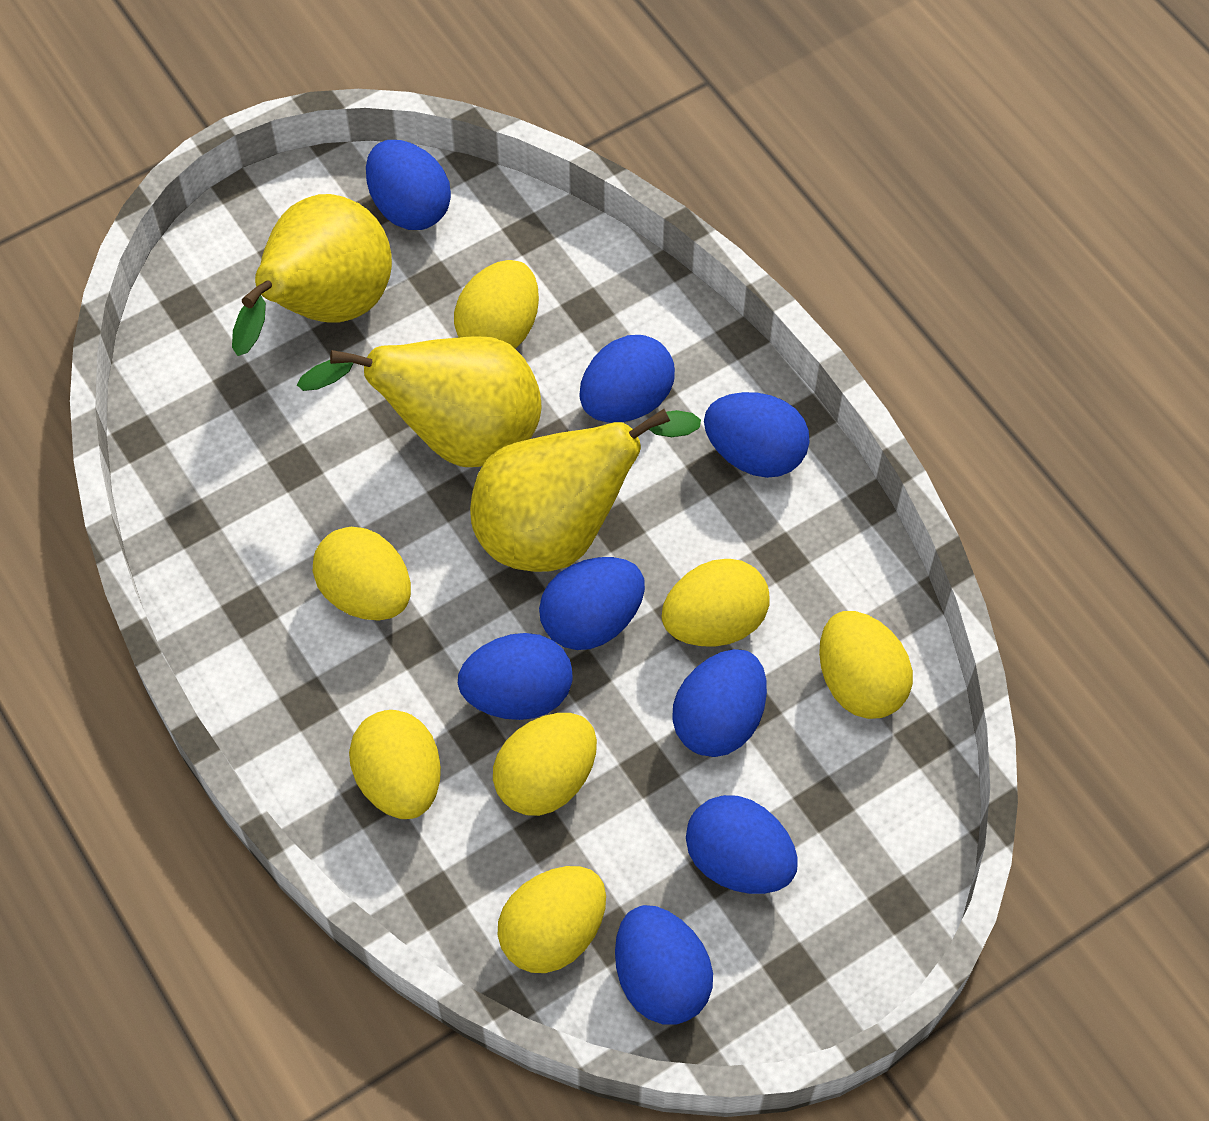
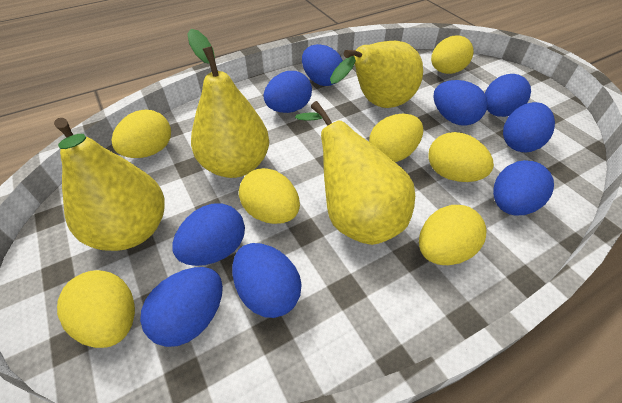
blue egg: [366,140,451,230] [458,633,572,720] [539,557,645,650] [579,335,675,423] [615,905,713,1025] [672,649,767,757] [686,795,798,894] [704,392,810,478] = 8 -> [140,267,223,347] [172,203,245,266] [232,243,302,318] [264,71,312,113] [302,44,343,86] [433,80,488,126] [485,74,531,117] [493,160,554,215] [503,102,555,152] = 9
yellow pear: [232,194,392,356] [297,336,541,467] [470,409,701,572] = 3 -> [54,118,165,251] [187,29,269,178] [295,101,415,245] [330,41,423,108] = 4

